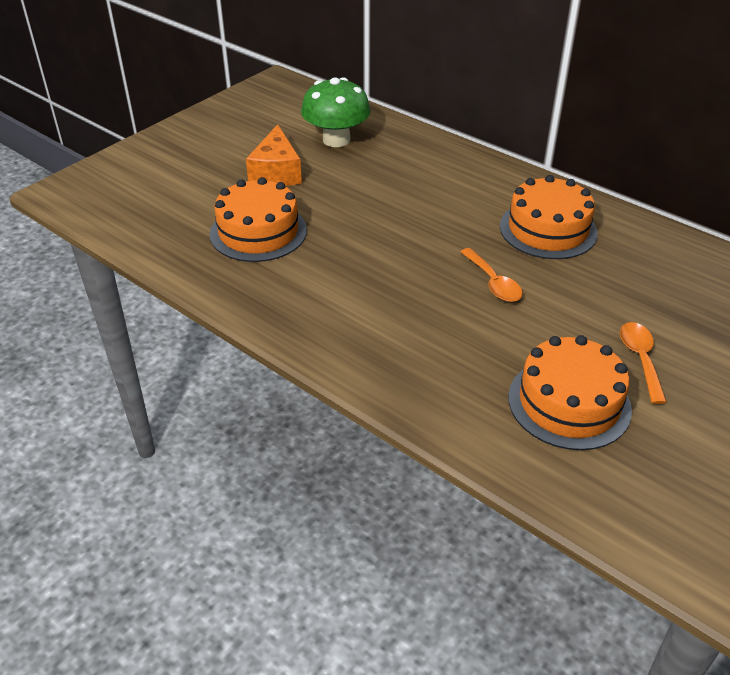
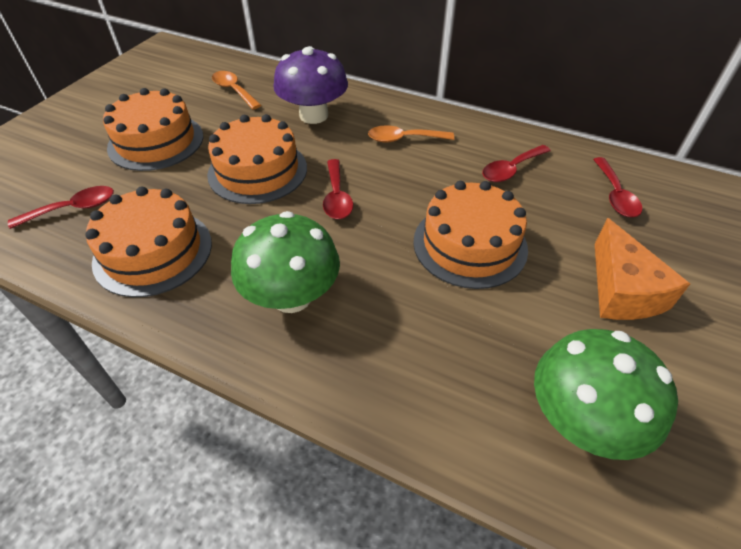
green mushroom: [301,77,371,147] = 1 -> [231,211,340,313] [534,329,678,460] = 2
orange cake: [210,177,307,262] [500,175,598,259] [508,335,632,450] = 3 -> [85,186,212,297] [103,88,203,171] [207,114,307,204] [413,181,528,289] = 4
purple mushroom: none = 0 -> [273,46,348,124] = 1
red spoon: none = 0 -> [8,186,114,229] [323,159,353,219] [482,145,551,182] [593,157,642,217] = 4

